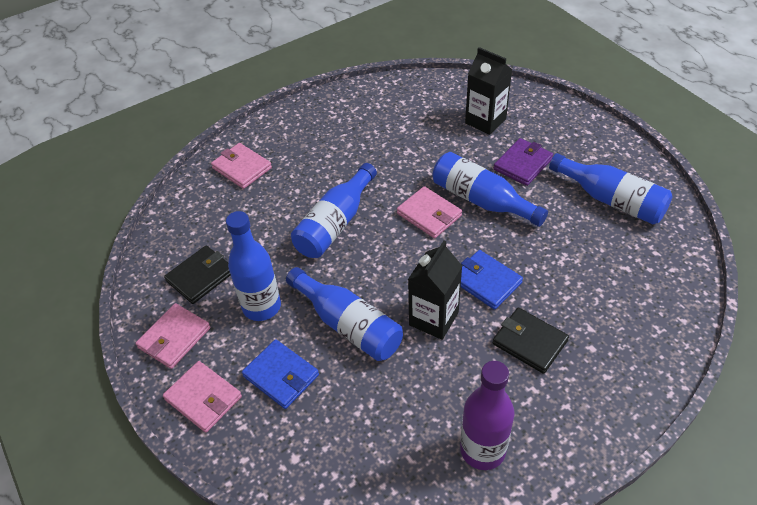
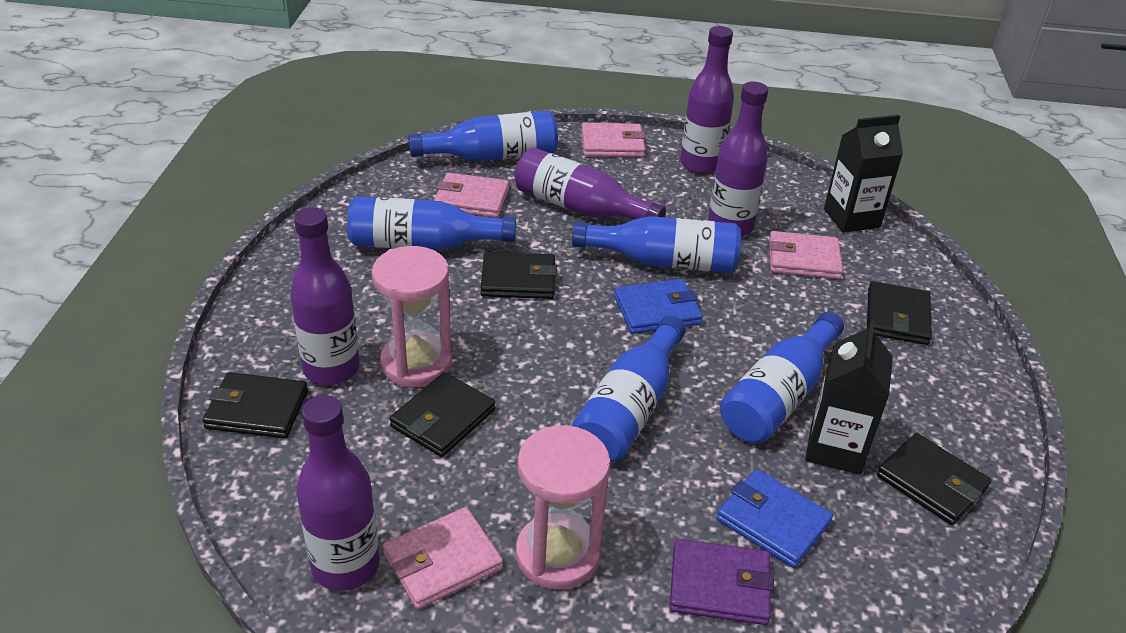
black wallet: [164,245,231,304] [493,308,569,374] = 2 -> [202,372,308,438] [389,372,495,457] [481,252,557,299] [867,281,932,345] [877,433,991,525] = 5
pink hourglass: none = 0 -> [372,246,452,387] [516,425,610,590] = 2
purple bottle: [460,361,514,470] = 1 -> [290,207,360,385] [297,395,380,591] [515,148,666,219] [680,26,734,174] [708,82,768,237] = 5

